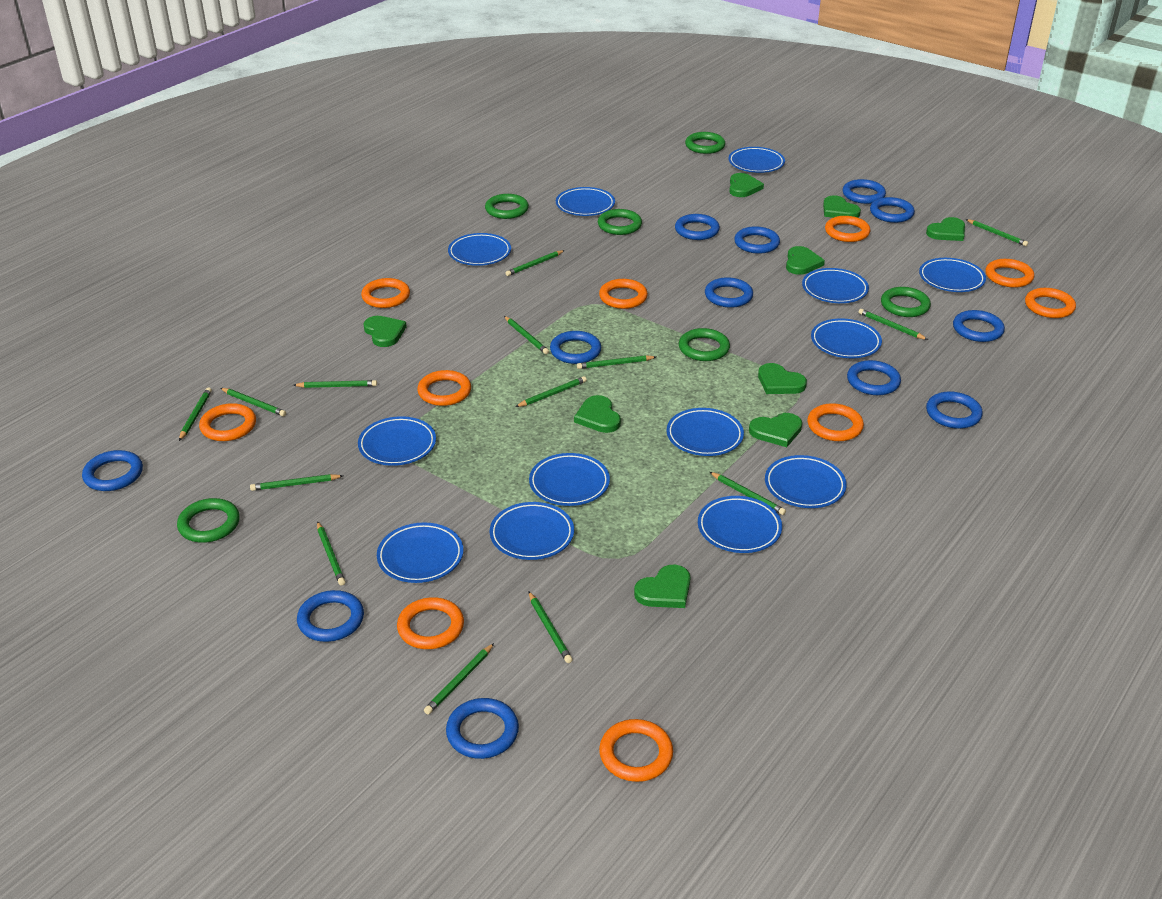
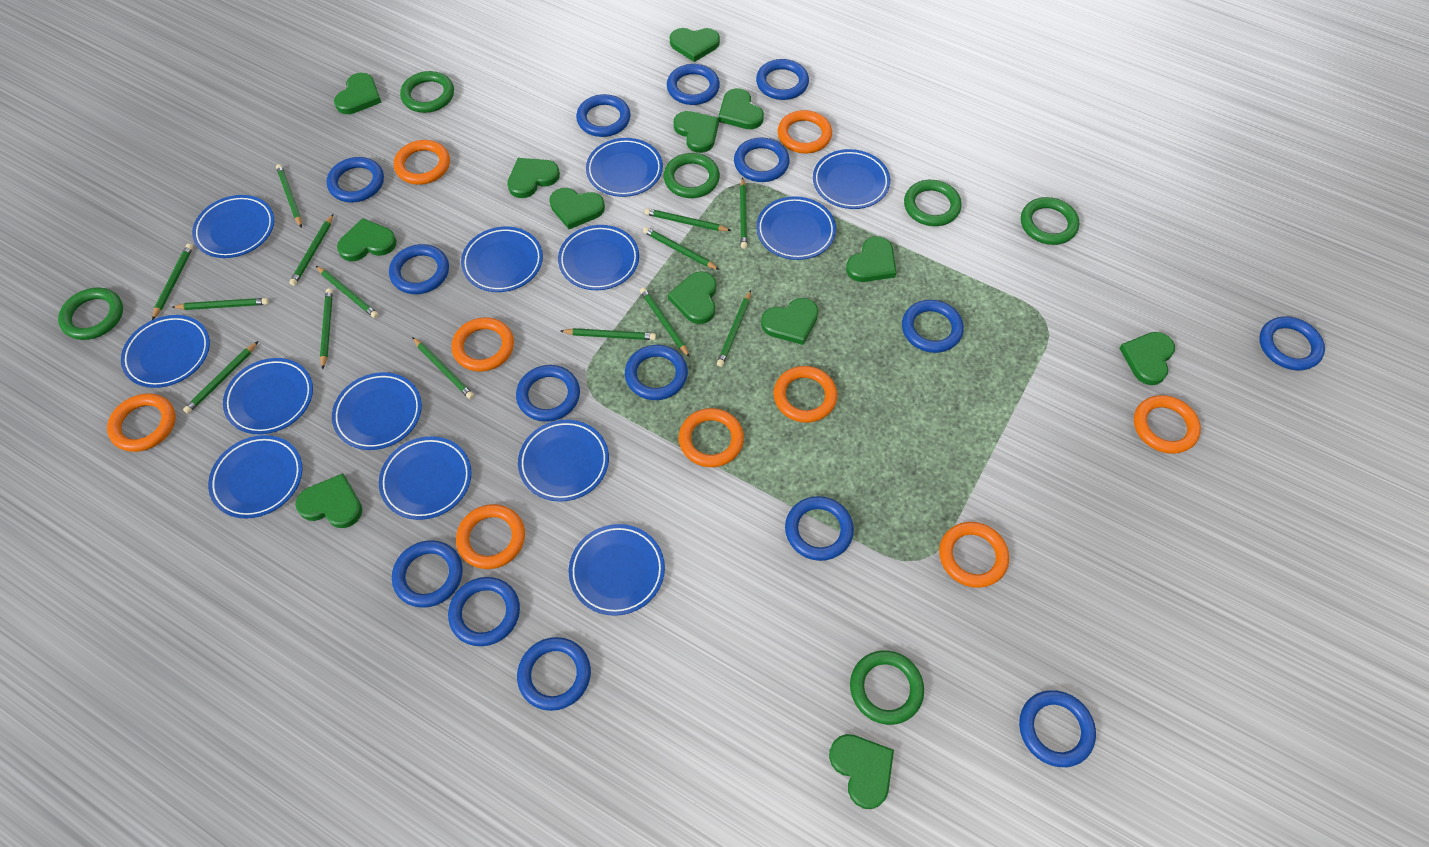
blue ring: [82,450,143,491] [297,590,364,642] [446,698,519,759] [550,331,601,364] [675,214,720,240] [705,277,753,308] [734,226,780,254] [842,179,886,204] [847,360,901,395] [870,197,915,223] [926,391,983,429] [953,310,1005,342] = 12 -> [326,157,384,203] [389,244,449,294] [392,540,463,608] [448,577,520,646] [516,365,580,422] [517,637,591,711] [576,94,631,137] [625,345,688,400] [667,64,720,105] [734,137,790,182] [756,59,809,100] [785,496,854,561] [902,300,964,353] [1019,690,1096,767] [1259,317,1325,370] = 15
green heart: [363,316,407,347] [574,395,621,433] [634,565,691,608] [729,173,764,197] [749,413,802,447] [758,363,807,394] [786,246,825,275] [823,195,861,218] [926,217,965,241] = 9 -> [295,473,362,528] [334,73,382,114] [337,218,397,261] [507,158,560,198] [549,188,605,229] [668,271,716,324] [670,28,720,62] [673,111,719,153] [718,88,764,129] [761,298,818,345] [829,734,894,809] [846,236,896,282] [1119,332,1175,385] = 13
orange ring: [199,403,256,441] [361,278,410,308] [397,597,464,649] [417,370,471,406] [599,279,648,309] [599,719,673,782] [807,403,864,441] [825,216,870,242] [985,259,1034,288] [1025,288,1076,318] = 10 -> [107,393,175,452] [394,140,450,185] [451,317,514,372] [456,504,525,569] [679,408,744,467] [773,366,837,423] [778,110,832,154] [939,522,1009,588] [1134,395,1201,454] = 9

